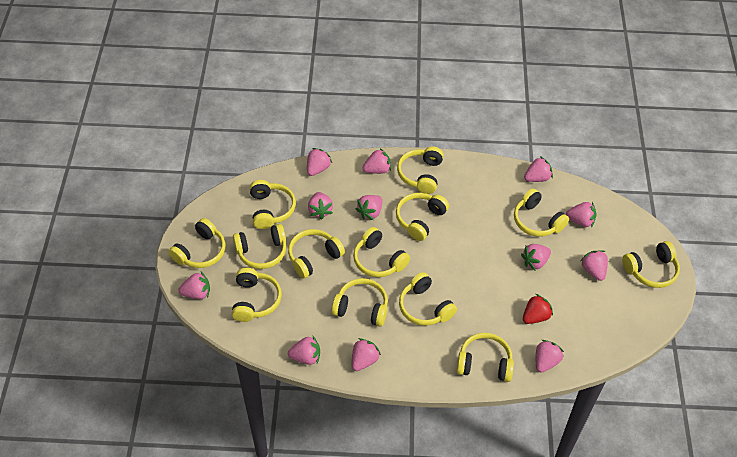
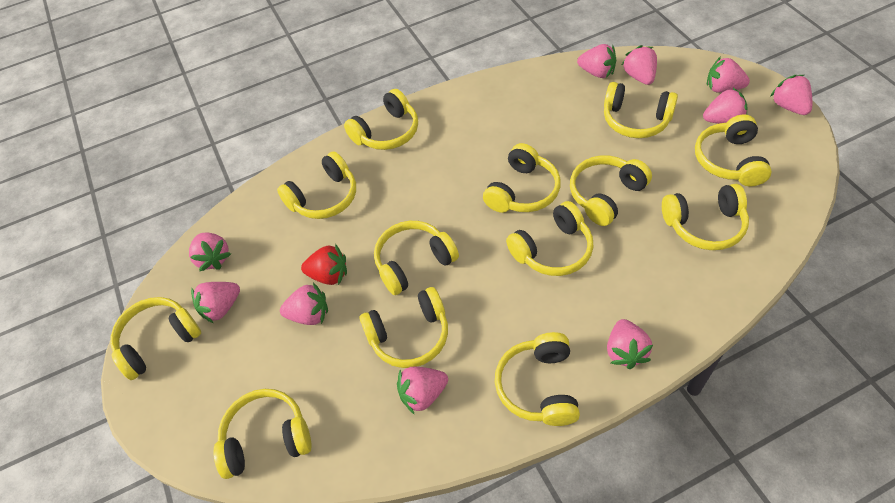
pink strawberry: [178,272,210,299] [288,336,320,365] [307,148,332,176] [308,192,333,219] [352,338,381,371] [356,195,382,220] [363,148,391,174] [521,244,551,271] [524,156,553,182] [536,340,564,373] [566,202,596,227] [581,250,608,281] = 12 -> [189,232,231,271] [191,282,240,323] [280,282,328,325] [397,366,448,415] [577,44,616,78] [607,319,653,369] [622,45,657,85] [703,88,747,124] [707,57,750,92] [770,75,812,115] = 10

